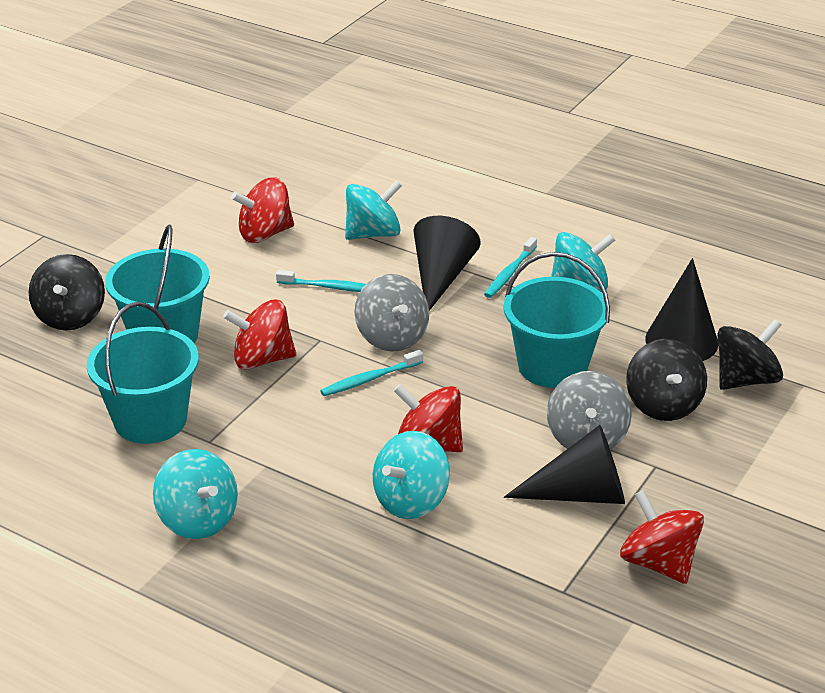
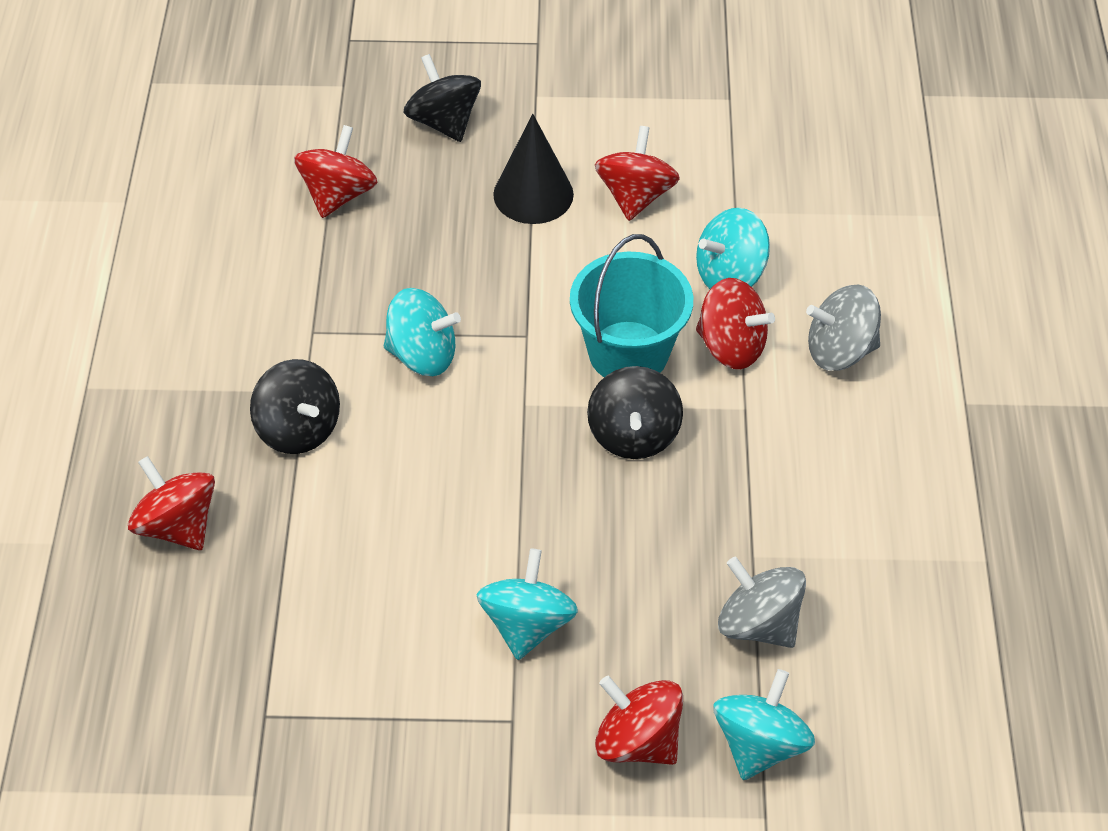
black cone: [413,216,481,311] [504,425,625,504] [645,258,718,361] = 3 -> [493,114,574,224] = 1
red spinning top: [223,300,296,370] [231,177,294,243] [394,384,463,452] [620,490,704,584] = 4 -> [128,456,215,550] [294,125,378,218] [595,126,680,221] [595,676,683,765] [696,278,775,369] = 5
turquoise bucket: [87,302,199,444] [105,225,210,343] [503,252,610,388] = 3 -> [570,234,693,377] = 1
turquoise toothbrush: [276,270,366,292] [320,350,423,396] [484,237,537,298] = 3 -> none = 0

